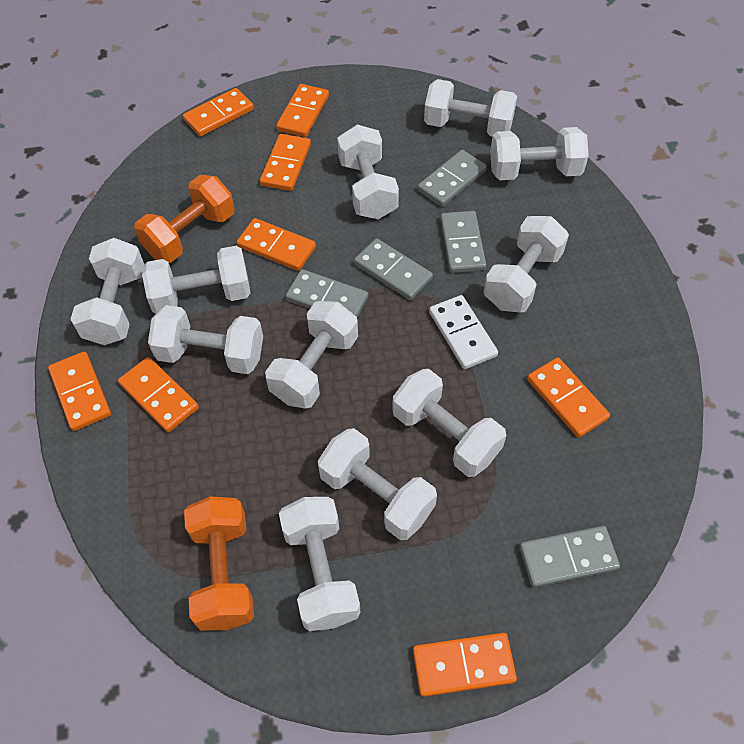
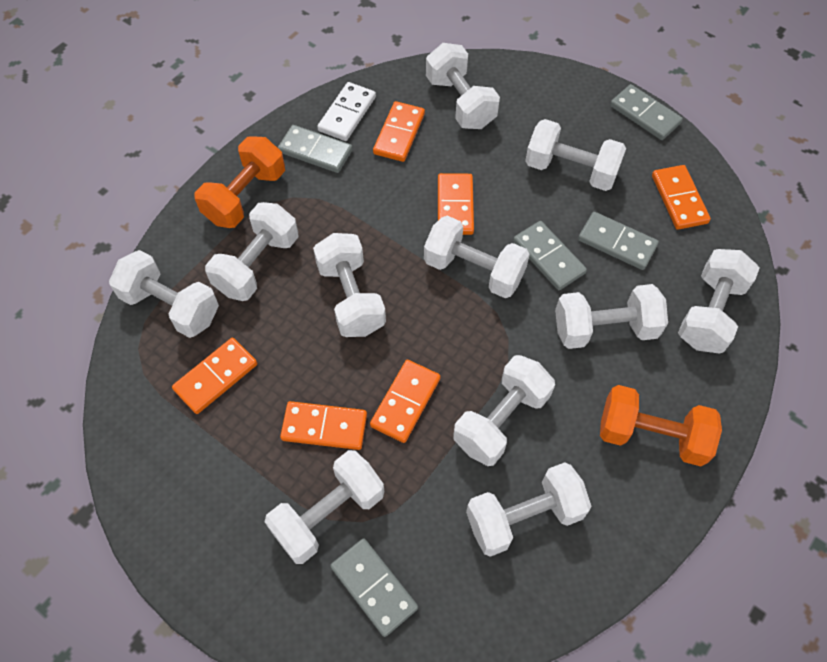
orange domino: [48,351,111,431] [118,357,199,432] [183,88,254,137] [237,218,316,271] [260,134,311,191] [276,84,329,137] [413,633,517,697] [527,357,610,438] = 8 -> [172,338,257,414] [280,401,367,450] [370,360,441,443] [373,101,425,162] [438,173,474,235] [652,165,711,230] = 6

